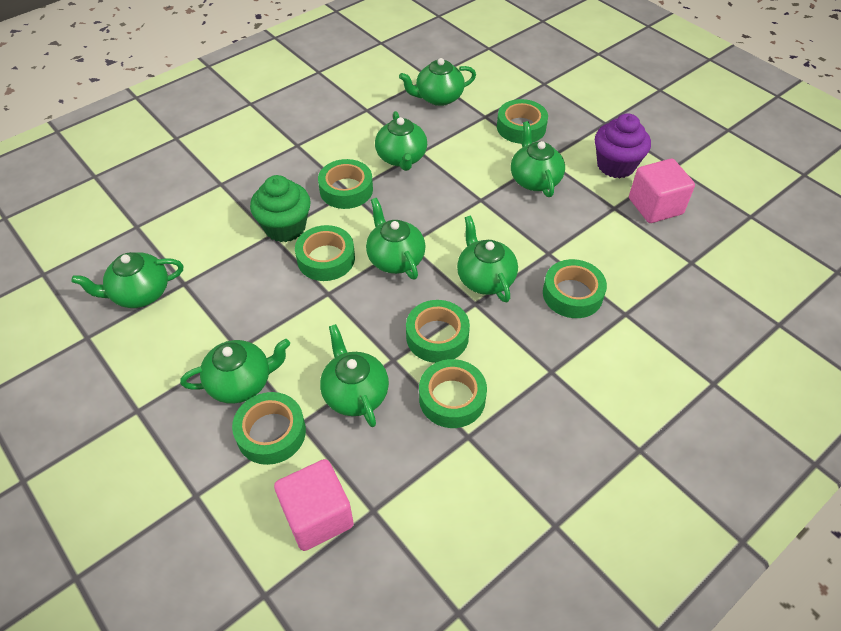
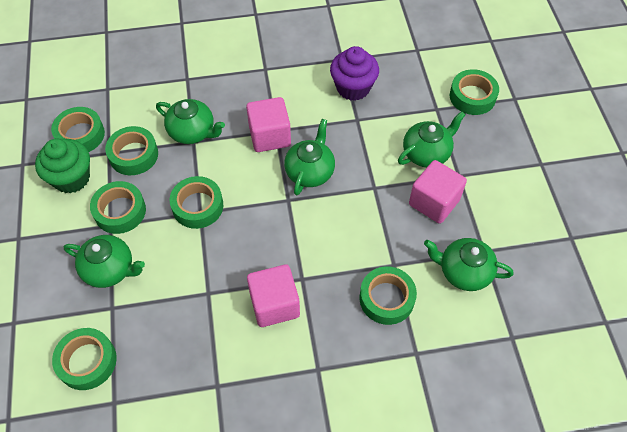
green teapot: [71,252,183,308] [180,339,290,403] [320,324,389,427] [366,198,426,280] [375,111,427,171] [399,58,476,106] [457,216,518,302] [511,121,565,197] = 8 -> [63,235,145,288] [156,99,225,144] [284,119,335,195] [398,111,465,167] [424,238,513,291] = 5
pink cube: [274,459,354,551] [629,159,695,223] = 2 -> [246,97,291,152] [247,265,300,327] [409,160,467,224] = 3

